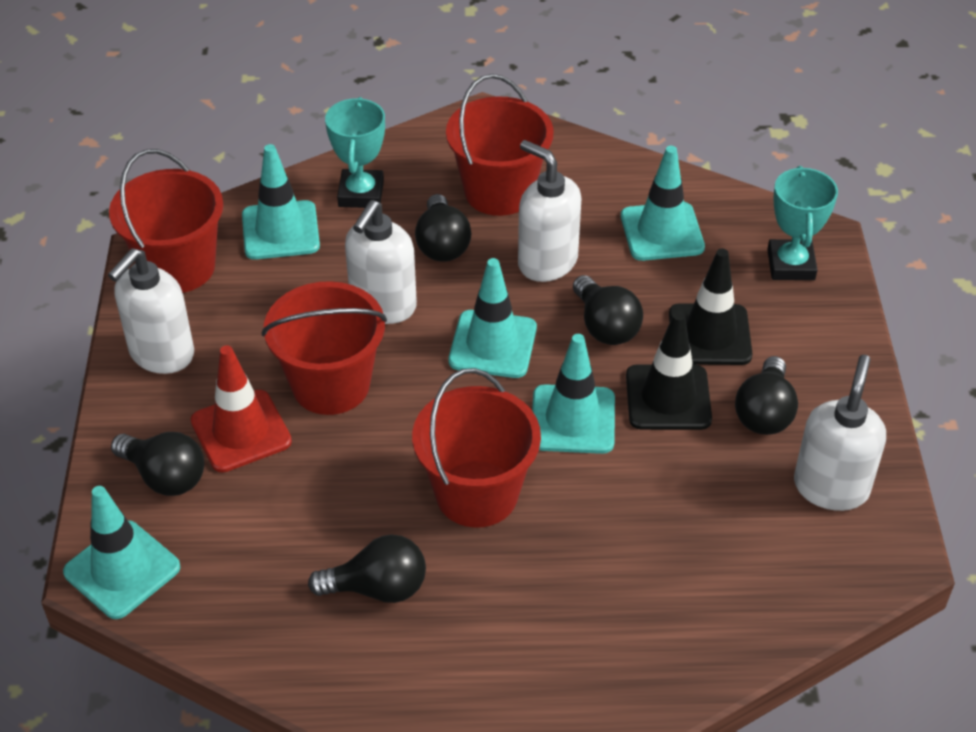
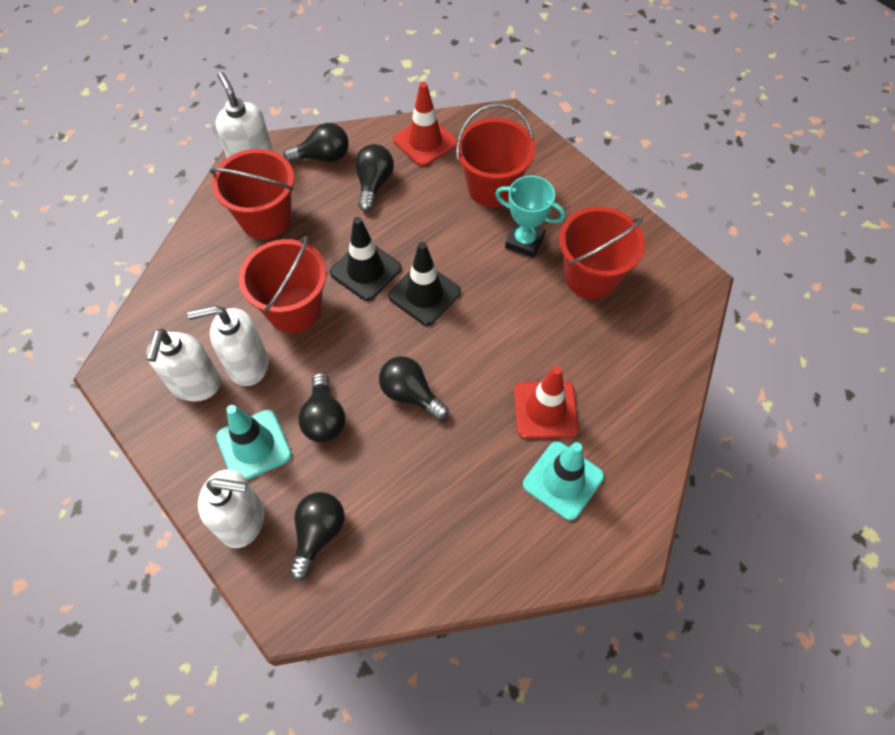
red traffic cone: [191,345,292,472] = 1 -> [393,82,457,167] [514,366,579,439] = 2
turquoise traffic cone: [63,486,181,619] [242,144,320,260] [448,258,537,378] [532,334,615,454] [621,146,705,261] = 5 -> [216,405,292,480] [523,441,604,521] = 2
turquoise trophy: [325,97,385,208] [767,166,838,280] = 2 -> [495,176,566,258] = 1

